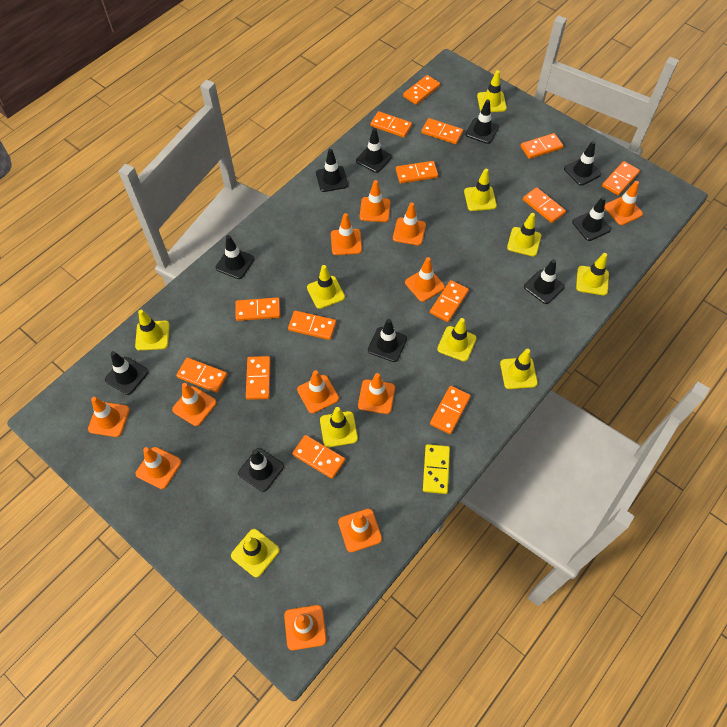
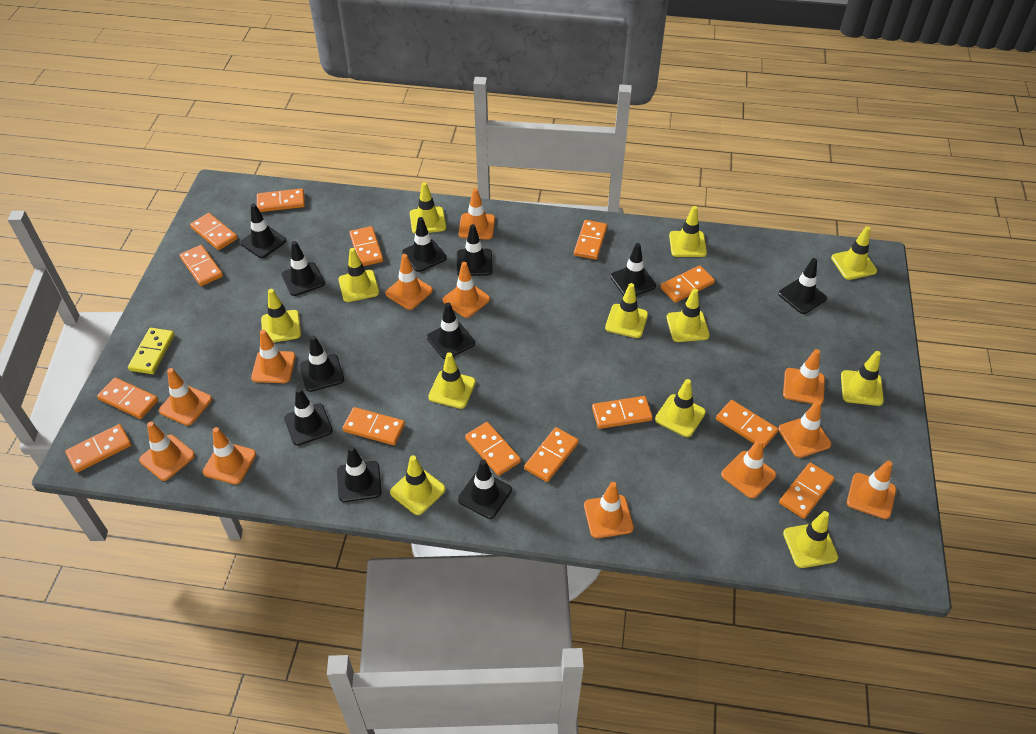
black traffic cone: [105,351,149,395] [216,235,254,279] [238,448,284,492] [316,149,348,192] [356,128,392,173] [368,319,407,362] [465,99,499,144] [524,259,564,304] [564,141,601,186] [572,197,611,241] = 10 -> [240,203,286,258] [281,241,325,296] [284,388,333,446] [300,335,344,392] [337,446,382,502] [402,217,447,272] [427,303,475,359] [457,224,493,276] [458,459,512,519] [610,243,656,296] [778,258,827,314] = 11
yellow traffic cone: [135,310,170,351] [231,529,280,577] [307,265,345,309] [320,407,358,447] [437,318,476,361] [464,169,497,211] [477,70,507,112] [500,349,538,389] [507,213,541,256] [576,253,609,295] = 10 -> [261,289,301,342] [339,248,379,302] [390,455,446,515] [410,182,446,234] [428,352,476,409] [605,283,648,338] [655,379,706,437] [667,289,710,342] [669,206,707,257] [783,511,838,568] [831,226,877,280] [841,351,884,406] = 12

